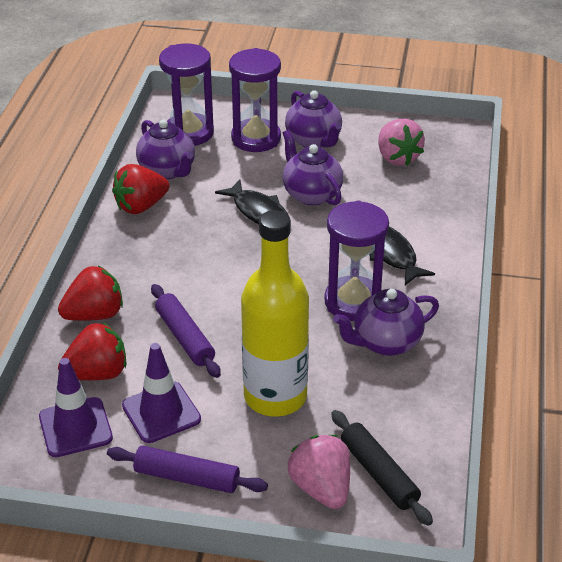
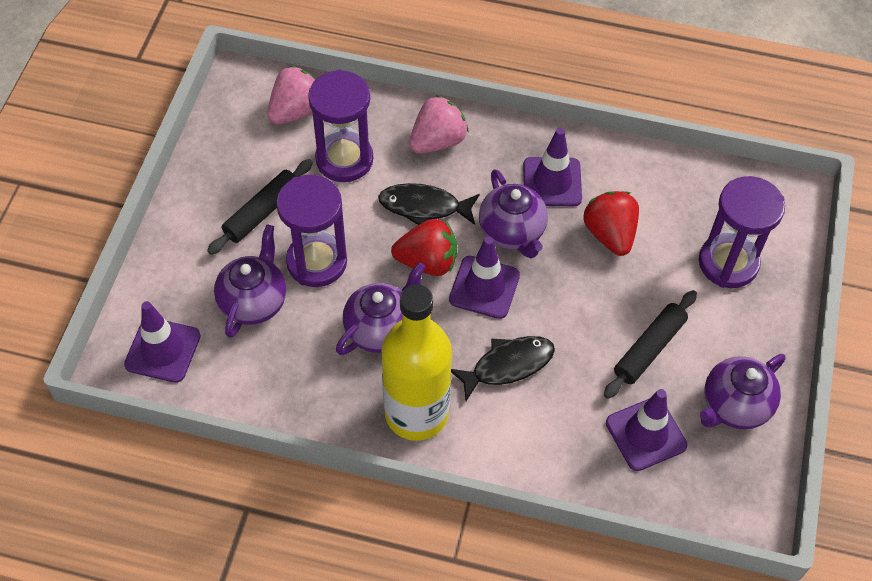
black rolling pin: [331,410,433,526] = 1 -> [207,159,313,255] [604,290,697,399] = 2
purple rolling pin: [107,445,268,493] [151,284,221,378] = 2 -> none = 0
purple traffic cone: [39,358,113,457] [122,343,201,443] = 2 -> [124,301,201,383] [449,236,520,319] [523,128,582,206] [606,389,687,471] = 4
red strawberry: [58,266,123,321] [58,322,126,380] [112,164,170,214] = 3 -> [391,219,457,276] [583,191,639,256] = 2

